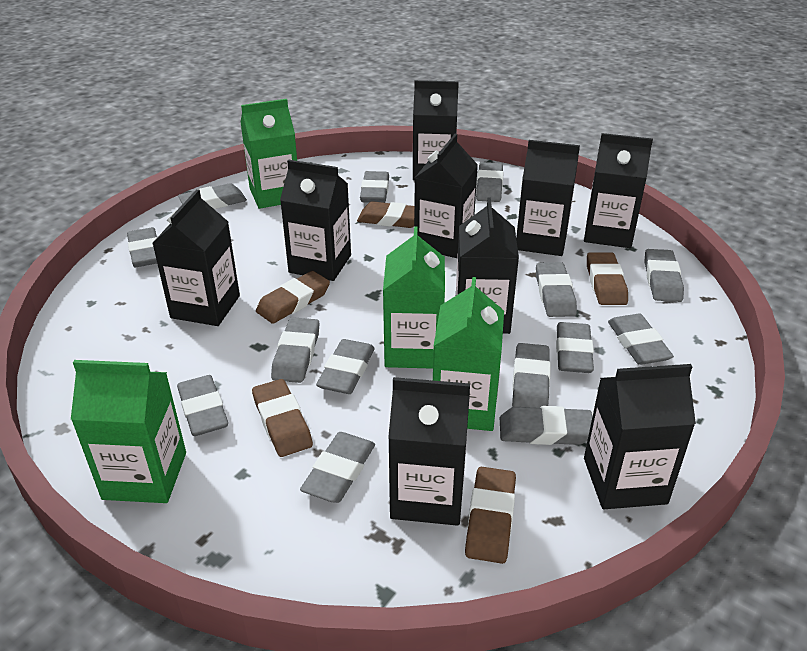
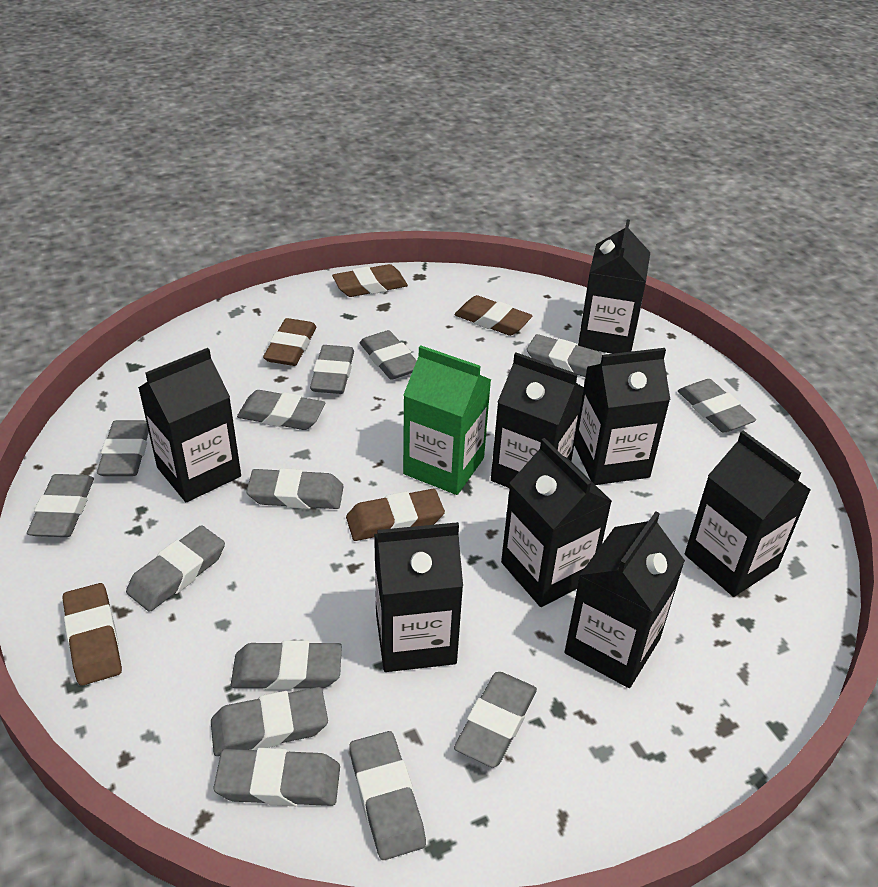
black carton: [153,189,240,326] [280,160,351,281] [388,377,470,526] [413,80,459,180] [414,134,478,258] [456,197,519,334] [516,140,580,256] [584,133,653,248] [584,364,696,509] = 9 -> [138,348,241,502] [374,522,463,672] [491,353,584,488] [501,438,612,607] [565,511,685,688] [574,348,670,485] [578,219,650,354] [685,430,811,597] = 8
green carton: [71,360,186,503] [240,99,297,209] [383,226,445,369] [433,277,504,431] = 4 -> [403,345,491,495] = 1

